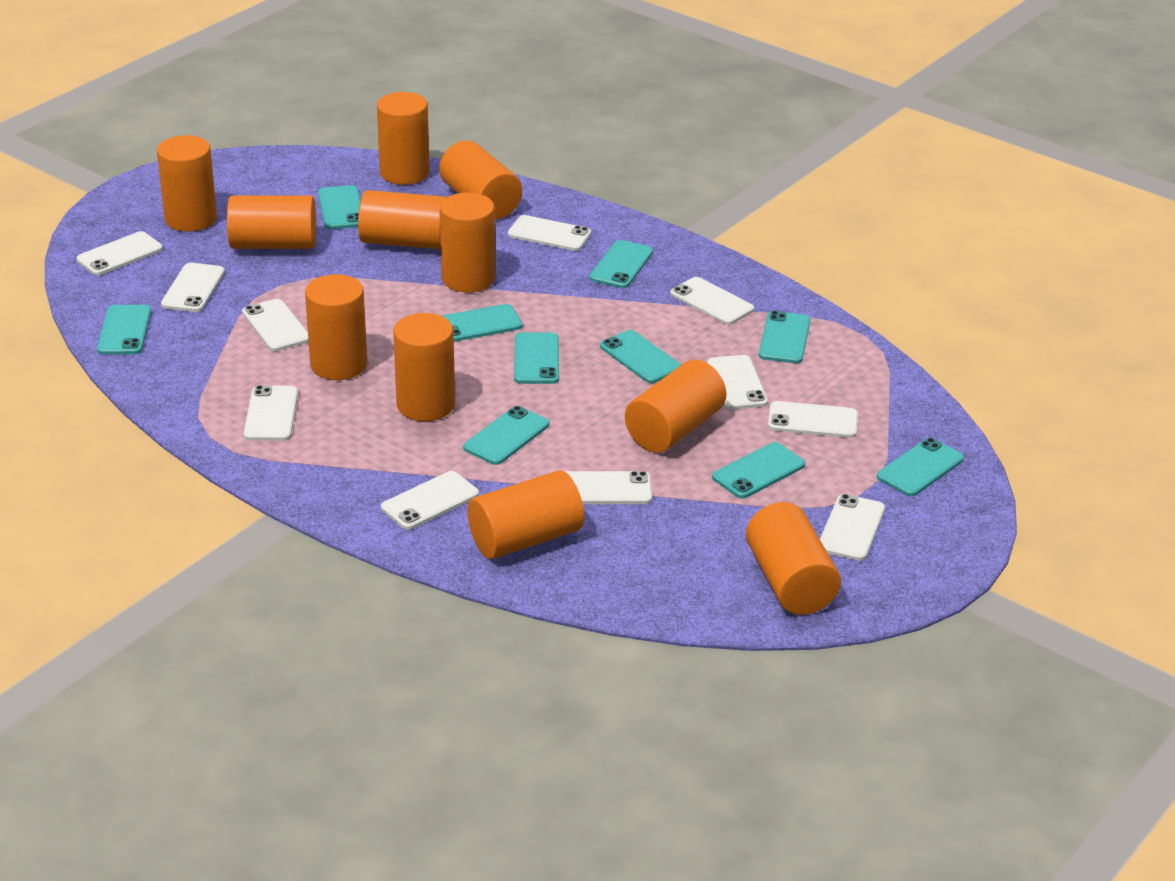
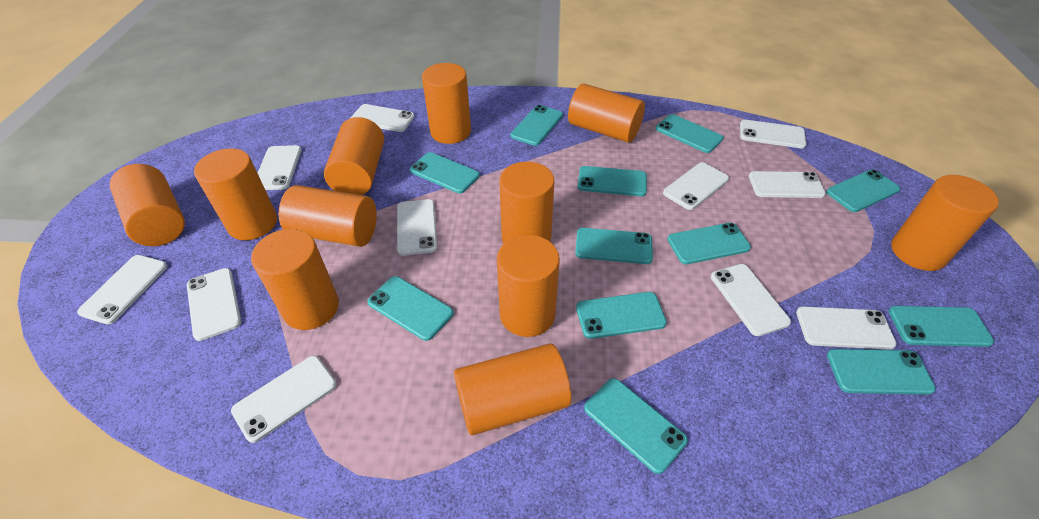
turquoise phone: [97,305,151,354] [318,185,361,229] [442,304,522,342] [463,406,549,465] [514,332,559,384] [589,240,653,288] [600,330,681,383] [712,442,805,499] [759,311,811,363] [877,438,964,496] = 10 -> [367,276,454,341] [410,152,480,193] [511,105,563,146] [575,228,653,264] [576,292,667,339] [578,166,647,196] [584,378,688,474] [656,114,723,153] [667,223,751,264] [826,170,900,212] [827,349,936,395] [889,306,994,347] = 12

